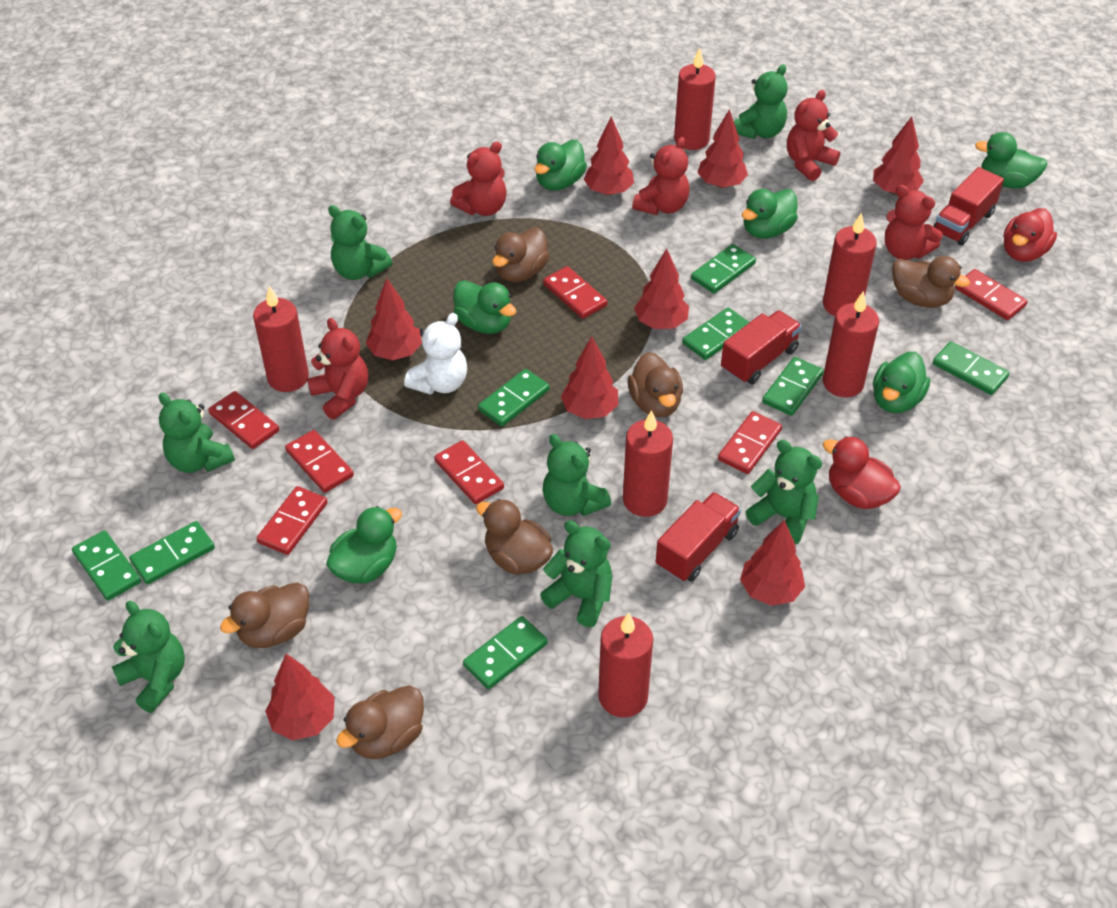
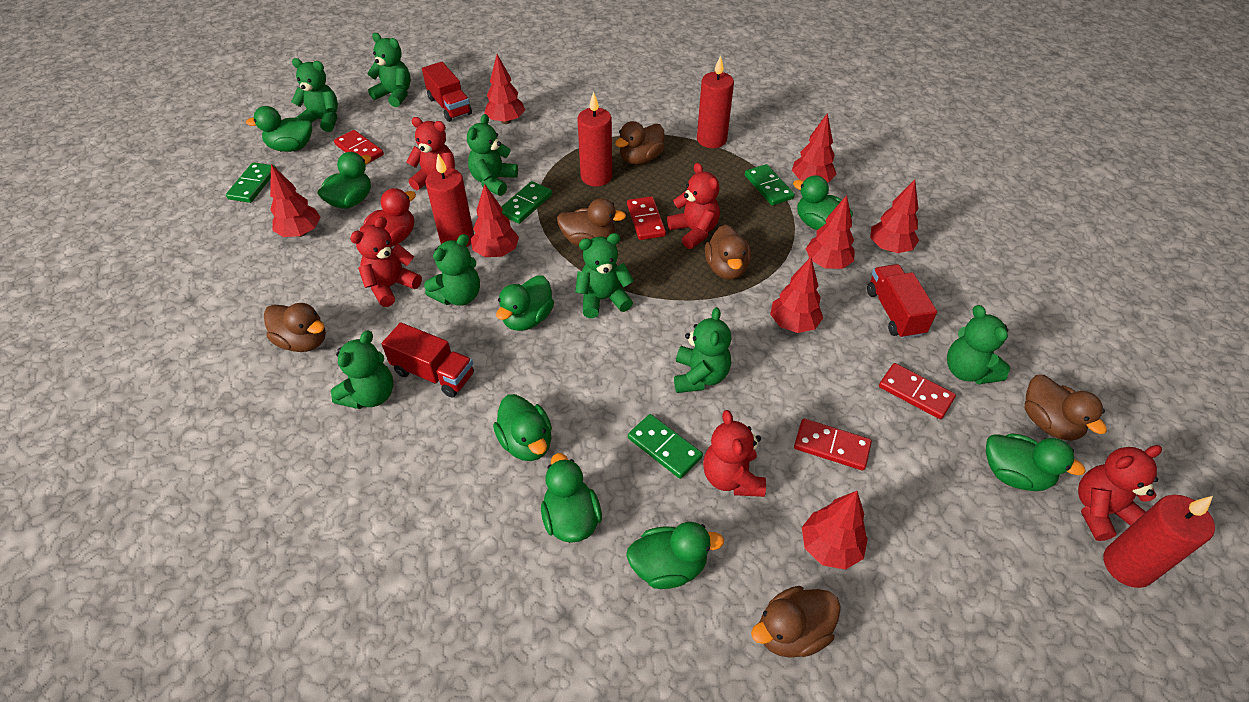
green domino: [72,530,141,601] [129,521,215,585] [463,616,548,689] [478,369,550,426] [682,308,750,360] [691,244,756,293] [762,357,824,416] [933,341,1010,395] = 8 -> [226,162,277,203] [501,181,552,224] [628,414,703,479] [745,164,795,206] = 4
green duck: [326,506,402,583] [453,280,516,334] [534,140,587,190] [742,189,798,239] [873,352,930,413] [975,132,1047,189] = 6 -> [246,106,312,152] [317,152,371,209] [493,394,552,461] [496,275,554,331] [541,453,602,543] [626,522,724,589] [793,175,853,230] [986,433,1086,491] = 8
green teddy bear: [112,601,185,713] [159,393,235,473] [328,205,392,280] [540,521,612,627] [543,434,611,516] [734,64,788,139] [746,440,822,544] = 7 -> [291,58,338,132] [331,330,393,409] [367,33,411,107] [424,234,480,306] [467,114,518,196] [575,233,634,318] [674,307,731,393] [947,305,1010,384] = 8
red candle: [253,286,309,392] [598,613,653,718] [623,410,673,517] [674,48,716,150] [823,212,877,316] [823,291,879,397] = 6 -> [425,154,474,247] [577,92,612,187] [697,55,734,148] [1104,495,1215,588] = 4
red domino: [208,391,279,449] [257,486,327,555] [285,430,354,493] [434,440,504,504] [543,266,607,319] [718,411,782,474] [955,269,1027,320] = 7 -> [334,130,384,163] [627,196,666,240] [794,419,872,470] [879,363,956,419] = 4
red duck: [823,436,901,509] [1004,208,1057,262] = 2 -> [360,188,416,247] = 1
white teddy bear: [404,313,467,395] = 1 -> none = 0

